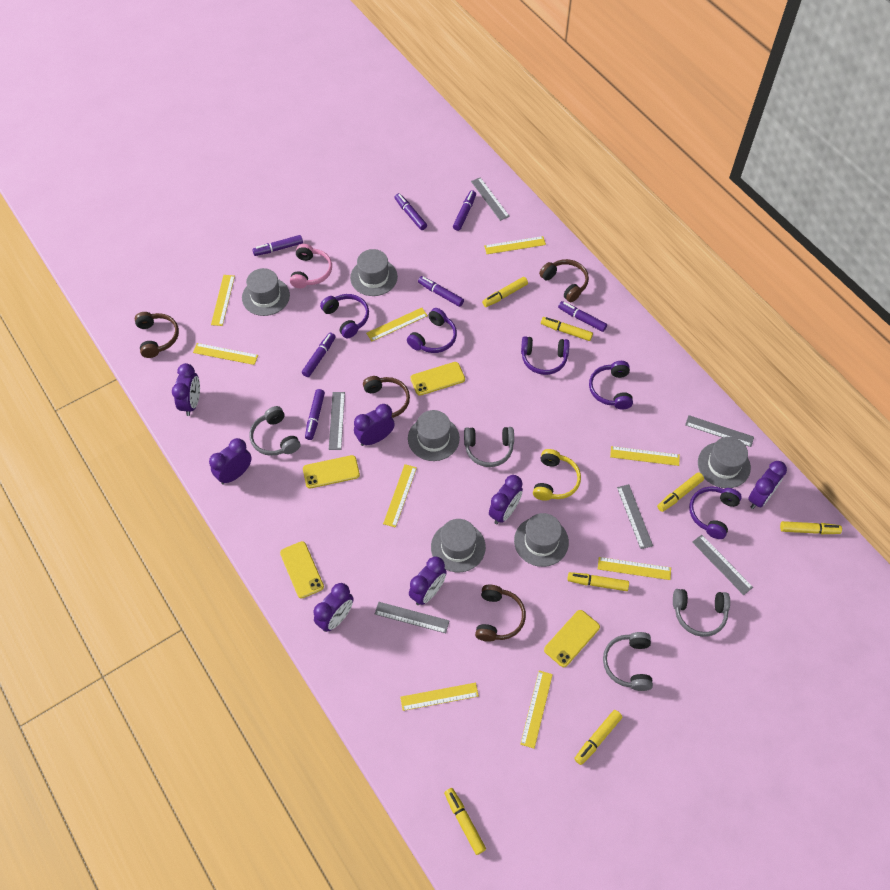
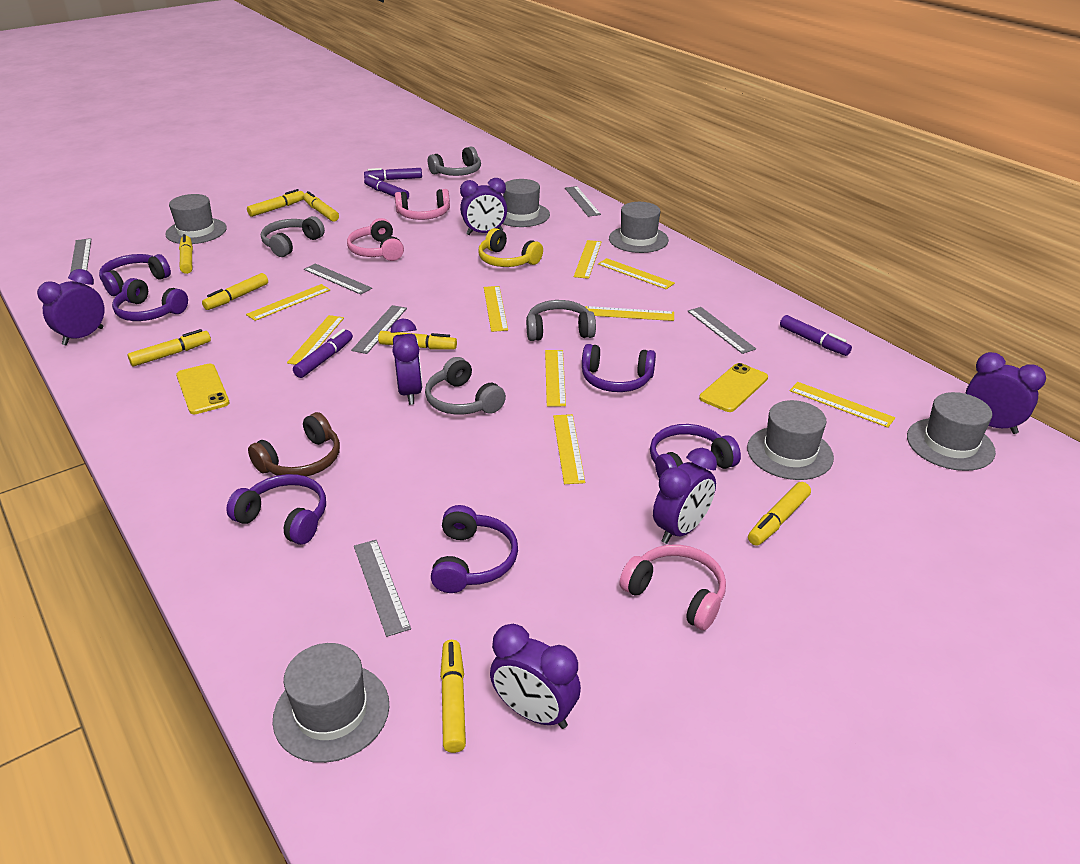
brown headphones: [135,312,179,358] [363,376,410,418] [475,585,526,642] [539,259,589,302] = 4 -> [248,412,340,476] = 1
pink headphones: [290,244,332,288] = 1 -> [347,218,404,261] [395,189,450,220] [620,544,726,630] = 3
purple clock: [172,363,200,416] [209,438,252,485] [314,583,354,632] [354,404,394,446] [409,557,447,605] [489,475,523,524] [748,461,787,509] = 7 -> [37,269,104,345] [391,318,422,405] [460,178,507,235] [490,624,581,729] [653,448,717,544] [965,352,1046,434] = 6
purple headphones: [320,294,369,338] [407,308,457,353] [521,336,569,375] [589,361,633,410] [689,486,742,539] = 5 -> [99,254,171,296] [112,278,188,321] [226,474,326,545] [431,505,518,593] [582,344,656,392] [650,424,741,478] = 6
purple marker: [252,235,303,256] [302,333,336,377] [305,389,325,440] [395,193,427,230] [418,276,464,307] [453,191,476,231] [558,301,607,332] = 7 -> [293,329,353,378] [364,168,422,181] [364,175,409,200] [780,315,852,356] = 4
yellow marker: [444,788,486,855] [482,277,528,307] [541,317,593,341] [567,572,629,591] [574,710,622,765] [657,472,704,512] [780,521,842,534] = 7 -> [128,329,211,367] [179,234,193,274] [202,273,268,310] [247,189,304,217] [303,191,339,222] [378,331,457,350] [440,640,466,753] [748,482,811,546] = 8
yellow phone: [280,541,324,598] [303,455,360,488] [410,362,465,396] [544,610,600,667] = 4 -> [176,364,229,414] [699,363,768,412] = 2

